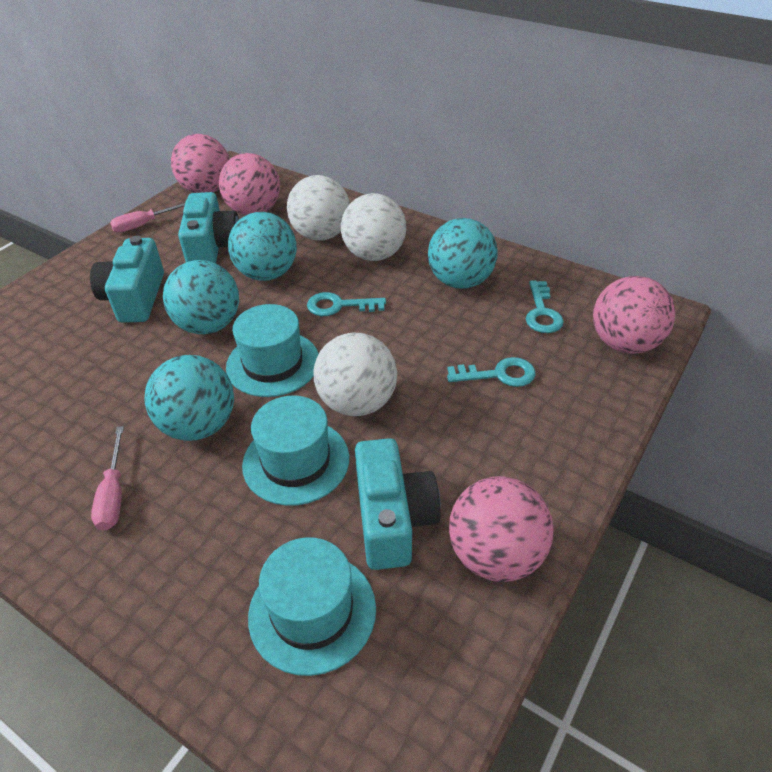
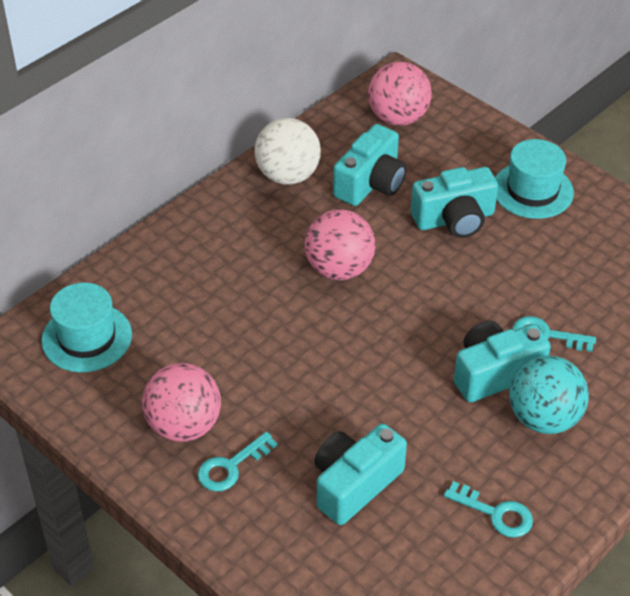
pink ball: [171,134,229,193] [219,153,280,215] [449,476,554,582] [593,276,675,354] = 4 -> [142,363,221,442] [305,209,375,280] [368,62,432,126] = 3
pink screwdriver: [91,426,124,530] [110,203,185,233] = 2 -> none = 0
turquoise ball: [145,355,234,441] [163,260,239,334] [228,212,297,281] [428,218,498,289] = 4 -> [509,356,589,434] = 1
turquoise camera: [90,236,164,323] [178,192,239,263] [355,438,440,570] = 3 -> [314,424,407,525] [333,124,406,206] [411,167,498,238] [454,320,551,402] = 4
turquoise hat: [226,304,319,397] [242,396,349,506] [248,537,376,676] = 3 -> [41,283,132,372] [495,139,574,219] = 2
white ball: [287,175,350,241] [314,333,397,416] [341,193,406,261] = 3 -> [255,118,321,185] = 1

